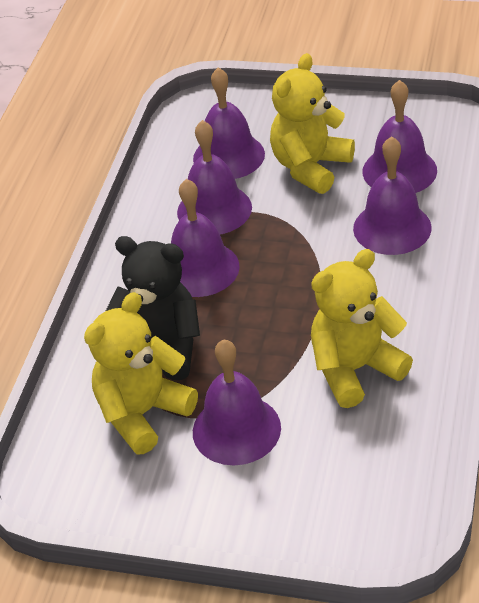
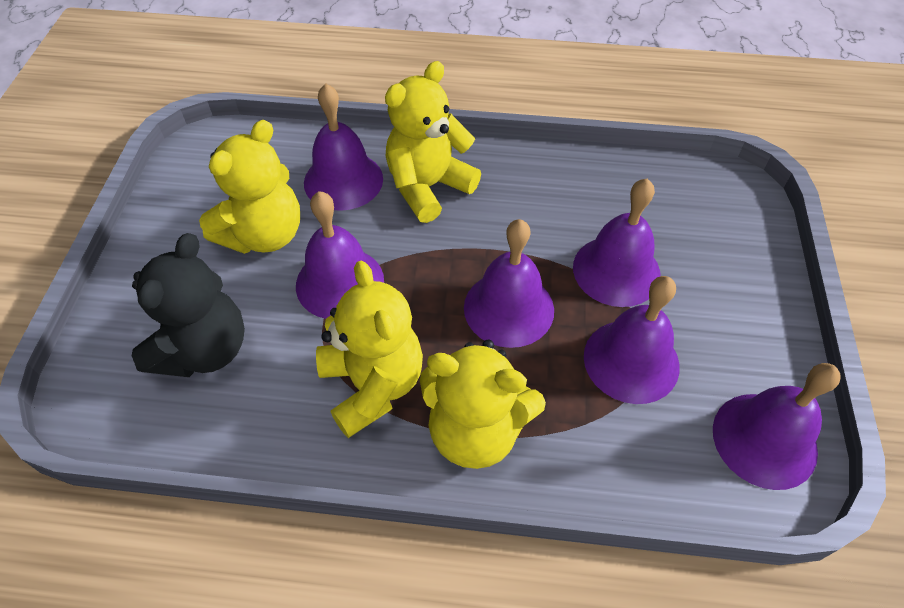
yellow teddy bear: [84,292,198,454] [270,53,355,194] [311,249,413,408] = 3 -> [199,120,300,254] [316,261,423,438] [385,61,481,223] [420,340,546,469] = 4

